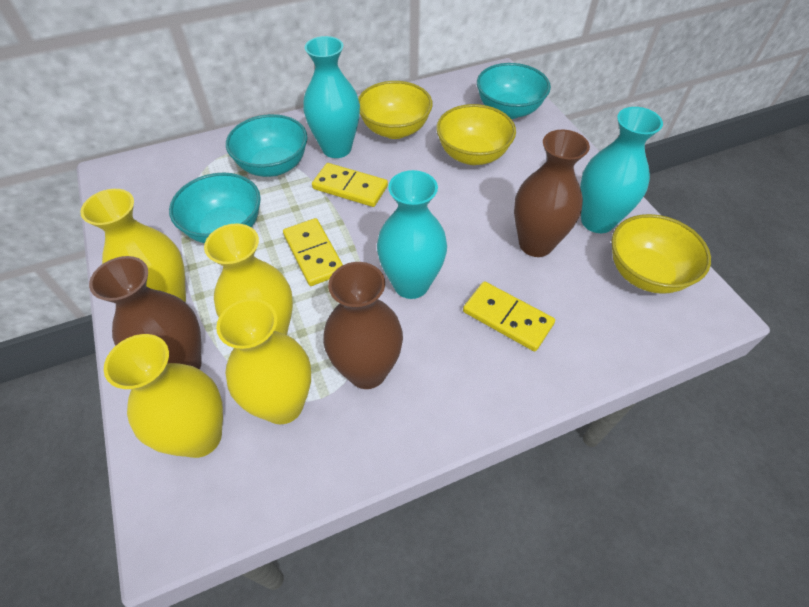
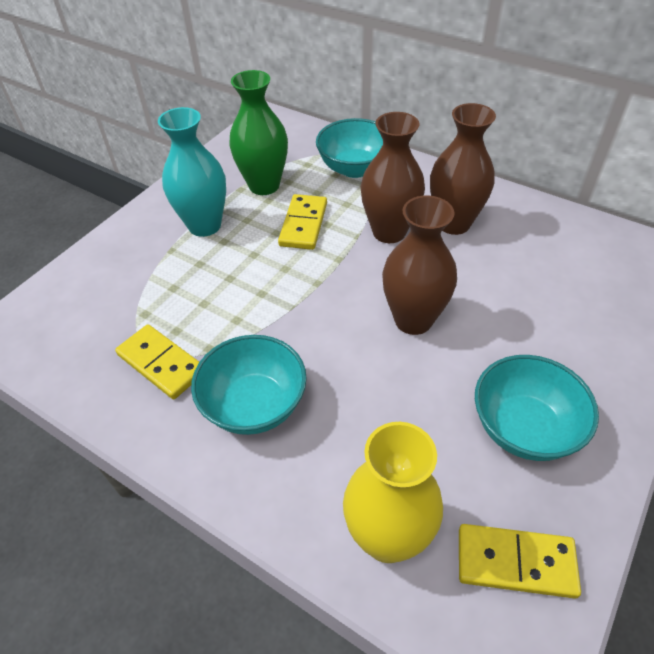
green vase: none = 0 -> [229,70,288,195] = 1
turquoise vase: [303,36,360,158] [377,170,447,299] [580,107,663,233] = 3 -> [158,107,226,237] = 1
yellow bowl: [358,81,433,139] [436,104,516,165] [612,214,711,294] = 3 -> none = 0
yellow vase: [80,189,186,302] [104,334,223,458] [204,223,293,335] [216,298,311,424] = 4 -> [343,422,443,563] = 1

